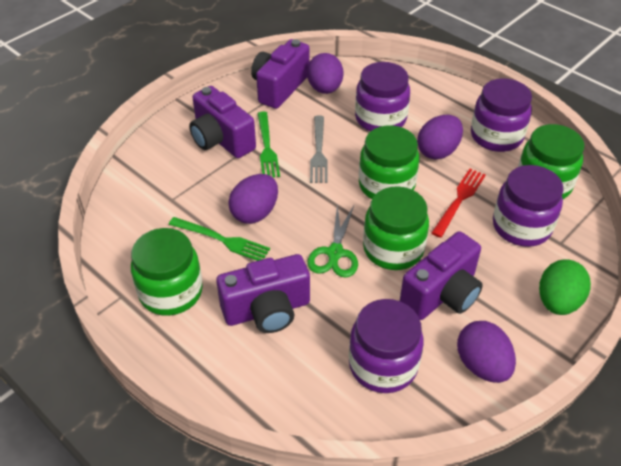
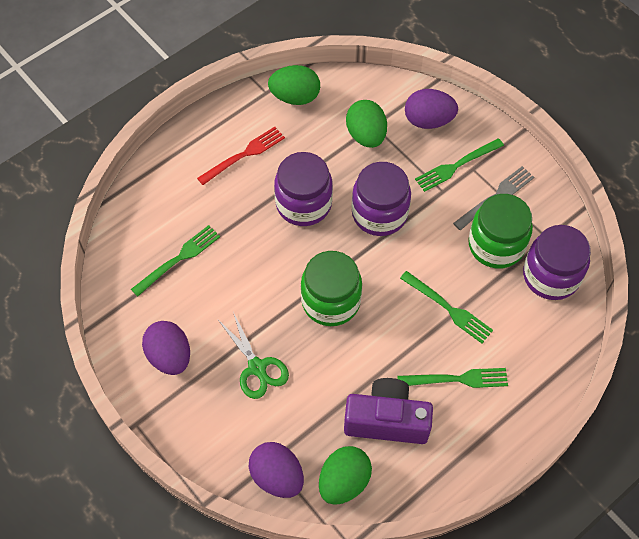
green egg: [539,259,591,315] = 1 -> [268,65,320,105] [319,446,372,505] [346,100,387,148] = 3
green fork: [169,217,270,261] [257,111,280,178] = 2 -> [131,225,220,297] [397,368,508,388] [400,271,493,343] [415,138,504,192] = 4
green jar: [131,228,203,316] [359,125,419,199] [363,186,429,270] [518,124,584,199] = 4 -> [301,251,362,326] [468,194,533,269] = 2
purple camera: [189,86,256,158] [216,254,310,333] [251,39,310,109] [400,231,483,320] = 4 -> [344,378,433,444] = 1
purple egg: [228,174,278,224] [307,53,343,94] [417,115,463,160] [457,321,516,383] = 4 -> [142,321,190,375] [249,442,304,498] [405,89,458,129] = 3
purple jar: [349,299,424,393] [355,62,410,131] [471,78,532,152] [493,165,564,247] = 4 -> [274,152,333,226] [352,162,411,236] [523,225,591,300] = 3

